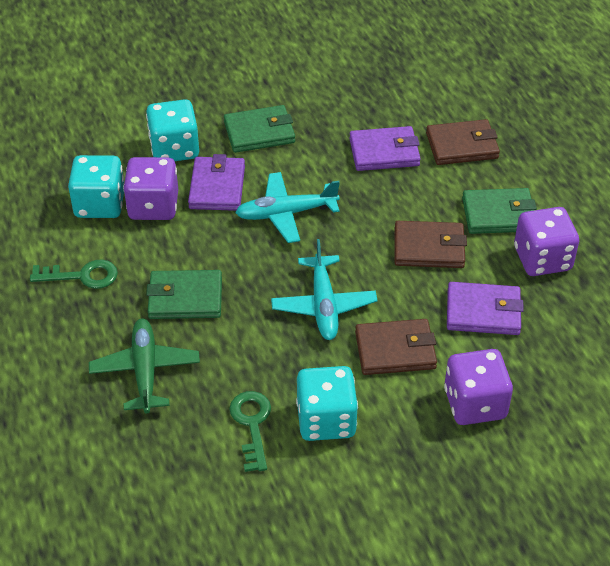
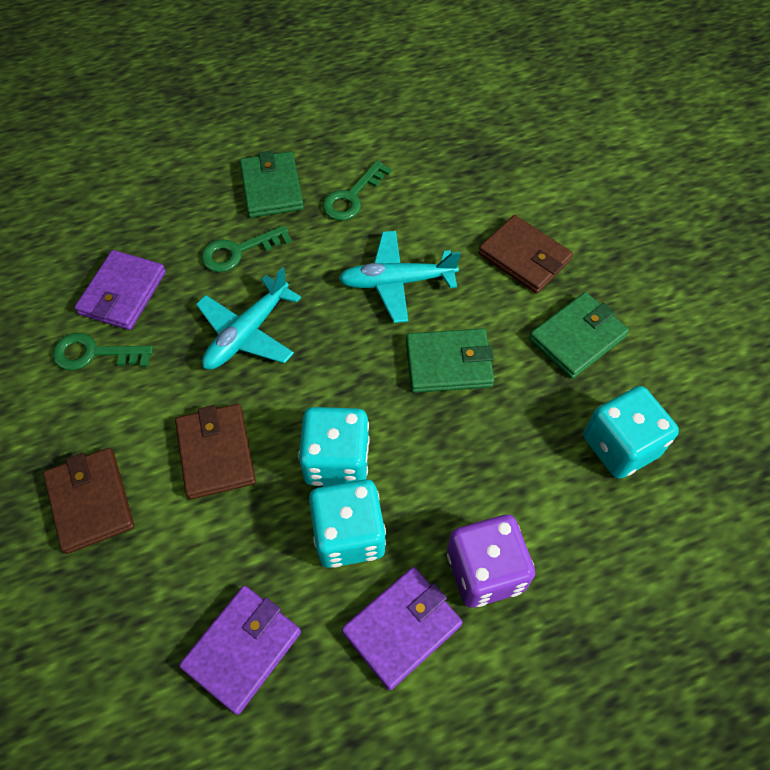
green key: [30,260,118,289] [229,391,271,472] = 2 -> [53,333,153,370] [201,225,292,272] [322,161,392,220] = 3
green plane: [89,318,200,413] = 1 -> none = 0
purple dice: [123,157,178,220] [444,349,513,425] [514,207,579,276] = 3 -> [447,514,535,608] = 1

